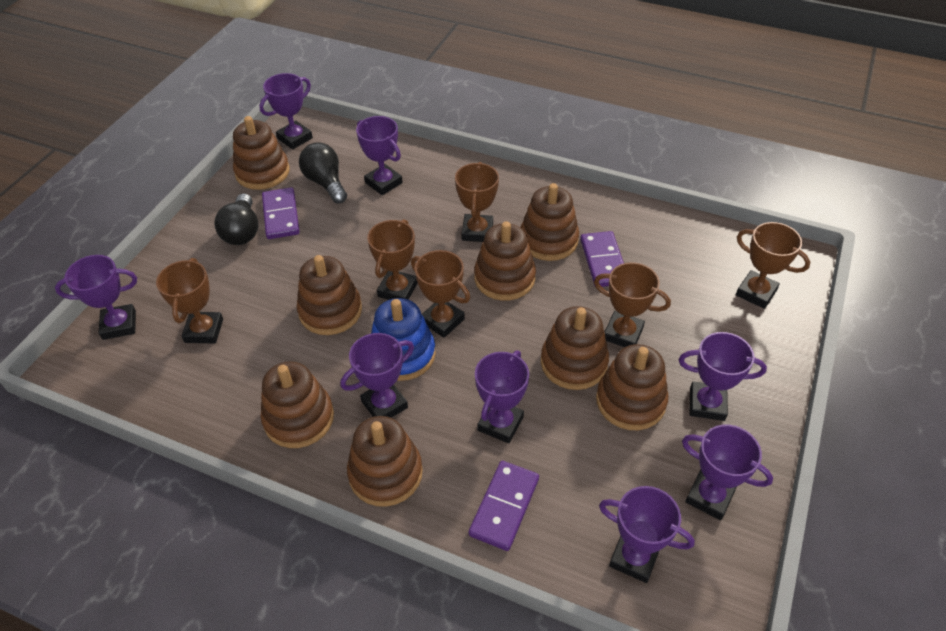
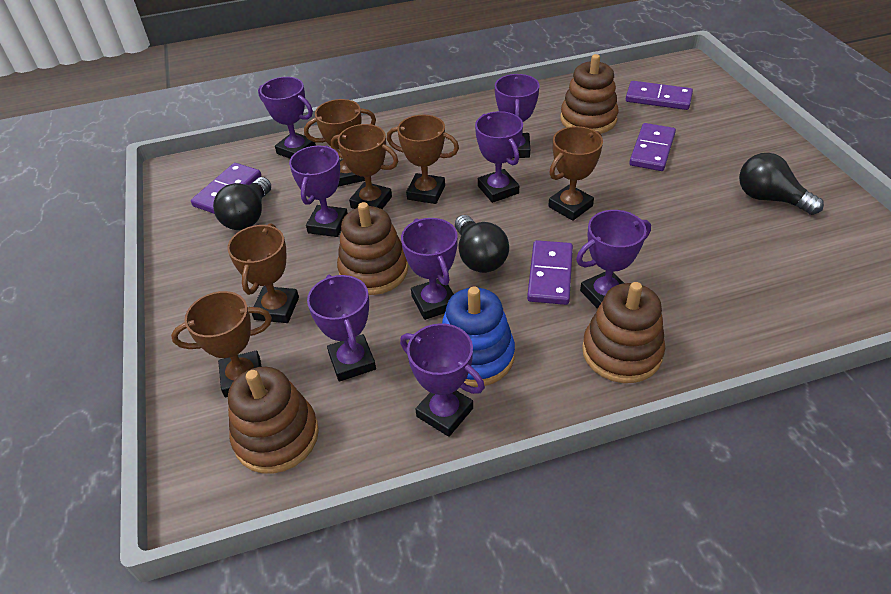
black light bulb: [214,193,258,245] [299,142,347,203] = 2 -> [213,177,271,230] [455,215,509,273] [739,153,824,215] = 3
brown stacking toy: [233,116,290,190] [261,361,334,448] [297,255,362,335] [347,416,423,507] [474,221,536,301] [521,183,579,261] [541,306,609,390] [596,344,668,430] = 8 -> [228,367,319,474] [337,202,408,295] [560,54,618,134] [582,282,665,383] = 4
purple domino: [262,187,300,239] [469,461,539,551] [580,231,624,287] = 3 -> [191,163,261,214] [527,240,573,305] [626,81,693,110] [629,123,676,171] = 4

